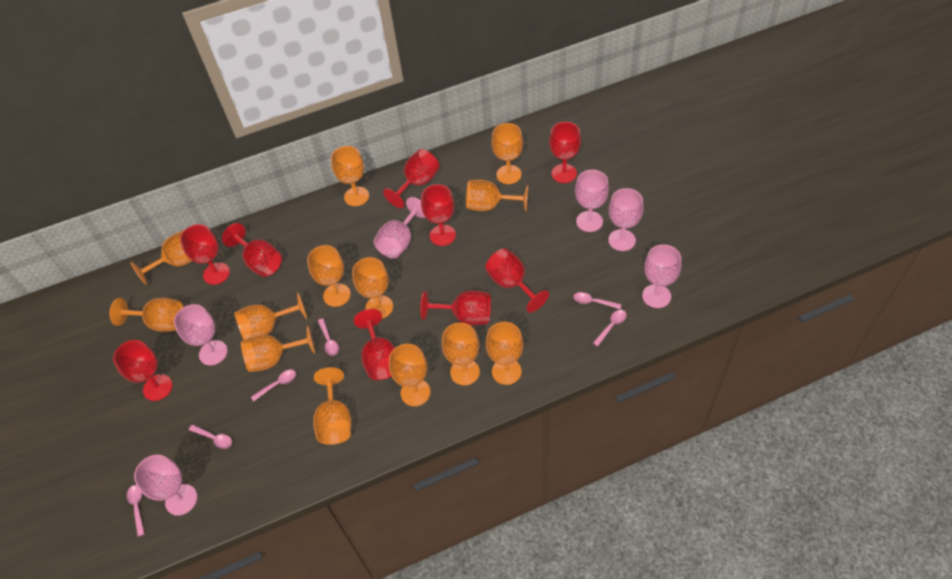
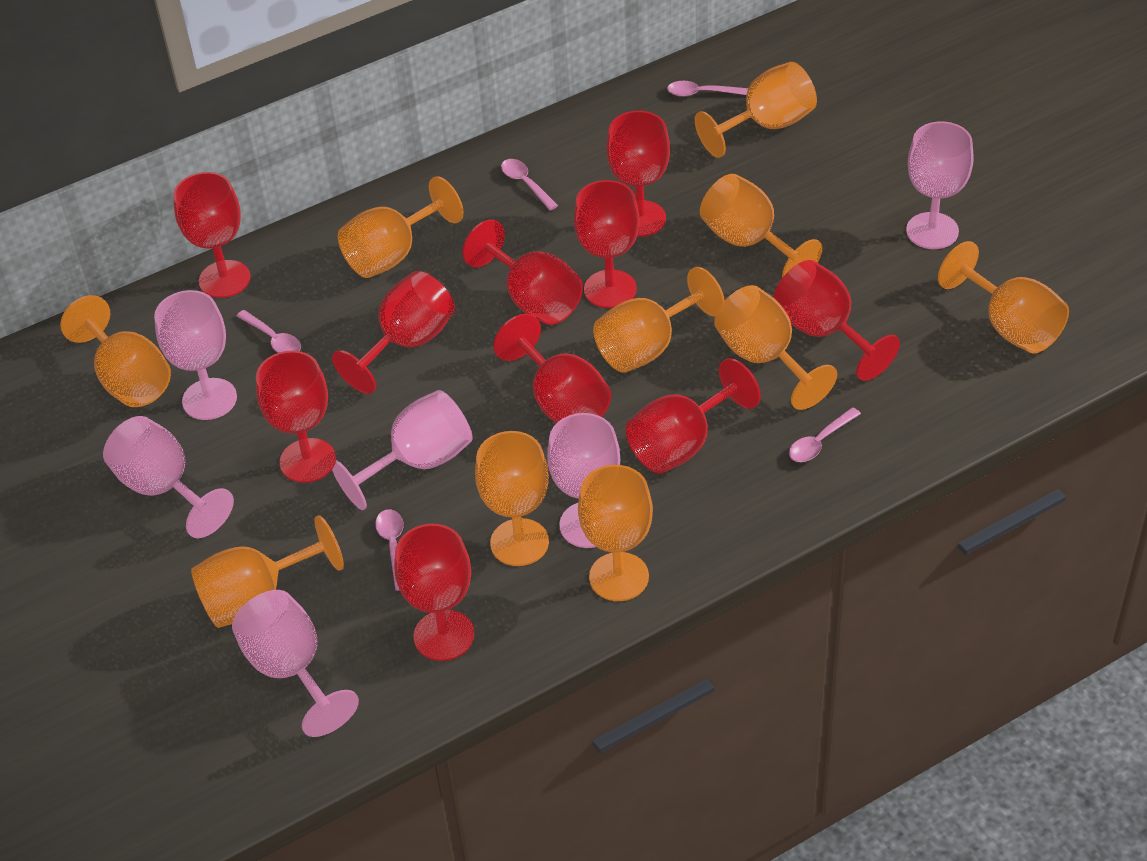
orange goblet: [110,298,183,332] [130,230,192,285] [234,293,307,340] [241,326,315,372] [307,245,351,307] [313,367,352,445] [331,146,369,206] [352,257,393,319] [389,344,430,406] [442,323,480,386] [466,180,528,212] [486,322,524,385] [492,123,523,184] = 13 -> [60,295,171,407] [191,515,344,628] [338,176,464,278] [475,431,549,566] [578,465,653,601] [593,267,725,373] [695,62,817,158] [700,174,823,278] [714,285,837,410] [938,241,1069,354] = 10
pink spoon: [127,485,145,536] [189,425,232,449] [251,370,296,402] [318,318,339,356] [573,292,621,309] [593,310,627,346] = 6 -> [236,310,301,353] [375,509,404,591] [501,159,558,210] [667,81,748,97] [789,407,861,462] = 5
red goblet: [113,340,173,401] [180,224,230,285] [222,223,282,277] [354,309,395,380] [383,149,440,208] [420,291,491,325] [421,184,456,246] [485,248,549,313] [549,122,581,183] = 9 -> [173,172,251,298] [256,351,336,483] [332,271,455,394] [394,524,475,661] [463,220,583,325] [493,314,611,423] [574,180,640,308] [607,111,670,237] [626,358,761,474] [773,260,900,381] = 10

